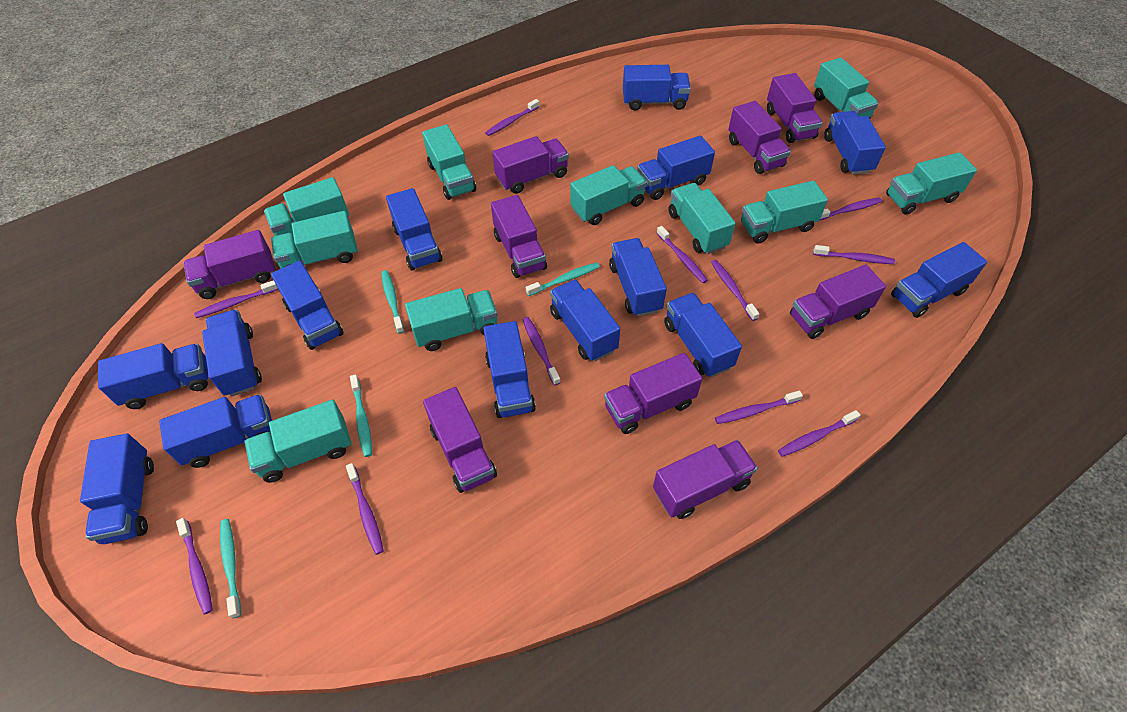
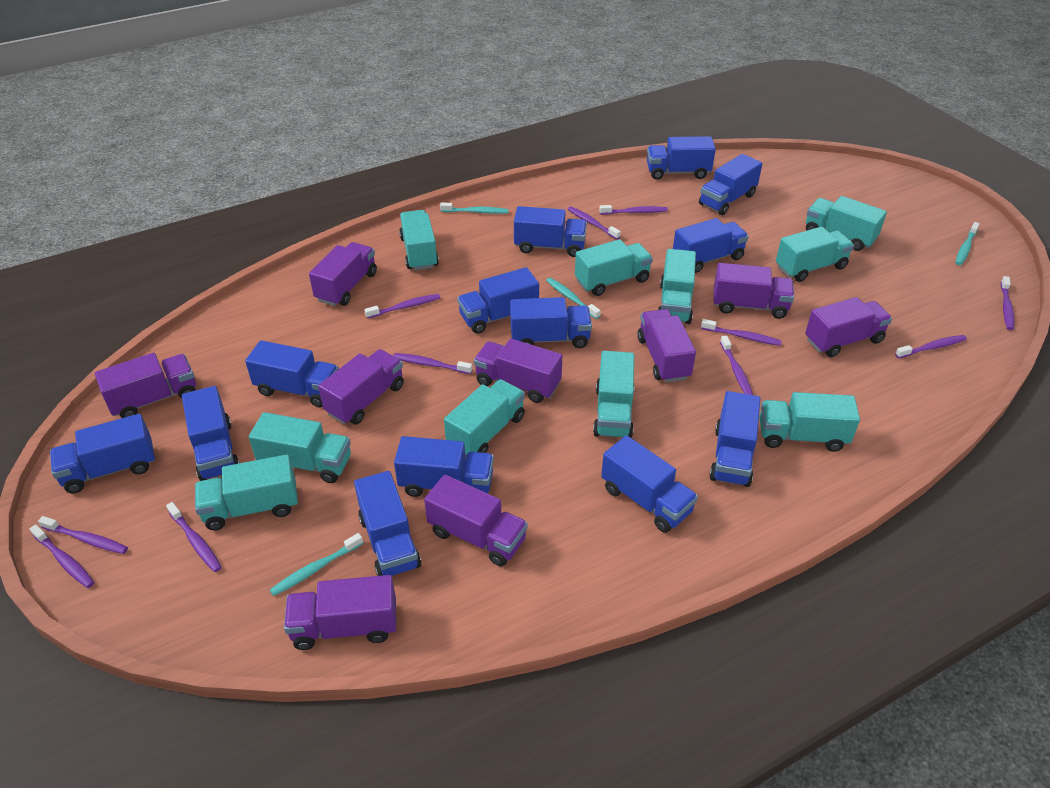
blue truck: [80,433,154,544] [98,343,208,409] [159,394,272,468] [202,310,262,397] [271,261,344,350] [386,188,442,271] [483,321,536,418] [550,279,620,361] [609,238,667,317] [623,65,691,111] [637,136,715,200] [664,293,742,378] [824,111,886,175] [891,242,987,318] = 14 -> [50,414,155,494] [182,386,240,481] [245,340,339,408] [354,471,421,576] [394,436,494,497] [457,267,539,334] [510,297,592,348] [514,206,587,257] [601,435,698,533] [647,136,716,180] [673,218,749,273] [699,154,762,215] [709,391,760,487] = 13

